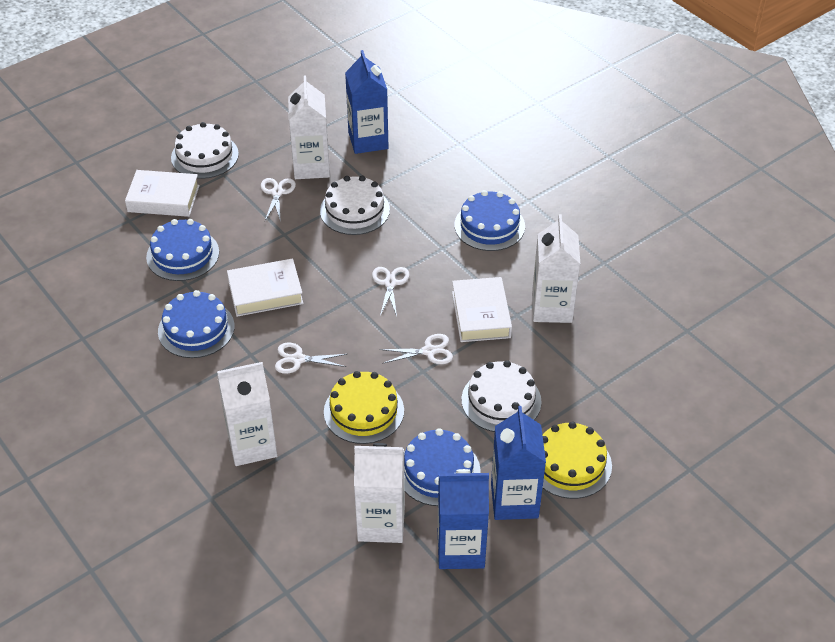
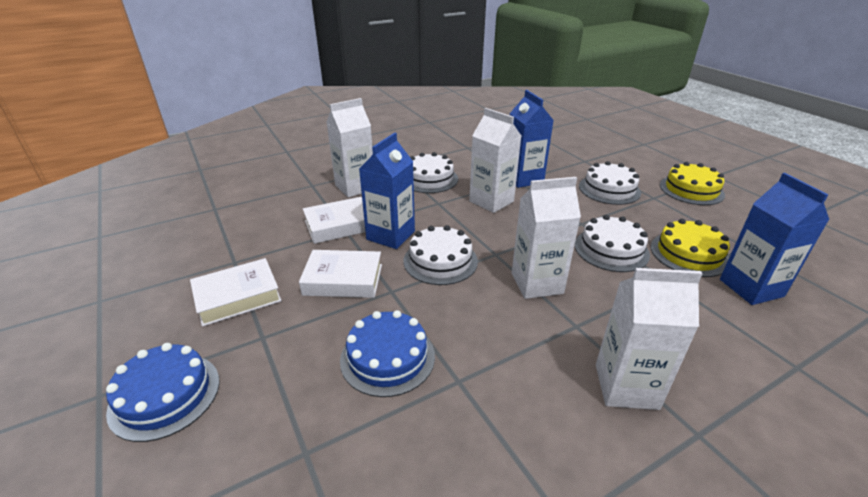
blue cake: [146,219,219,281] [158,290,235,358] [404,428,481,506] [454,190,525,251] = 4 -> [106,343,220,442] [340,310,435,397] = 2
white cake: [171,122,239,179] [320,176,390,235] [462,360,542,432] = 3 -> [404,225,478,285] [410,152,458,193] [575,215,650,272] [579,161,641,205] = 4
white scissors: [261,178,296,222] [275,343,347,374] [372,267,409,316] [380,334,453,364] = 4 -> none = 0

